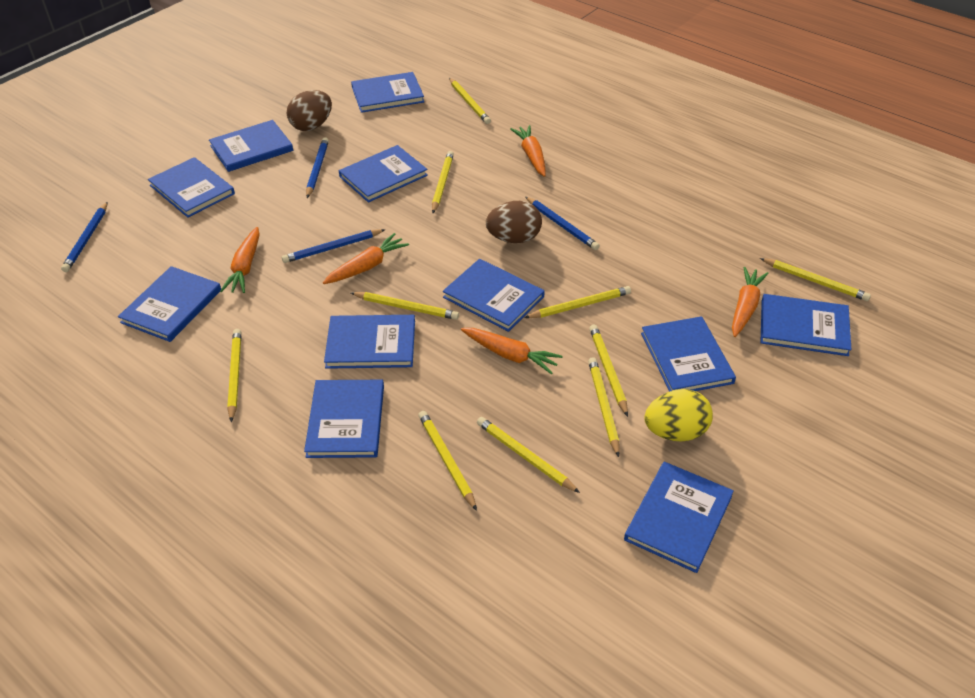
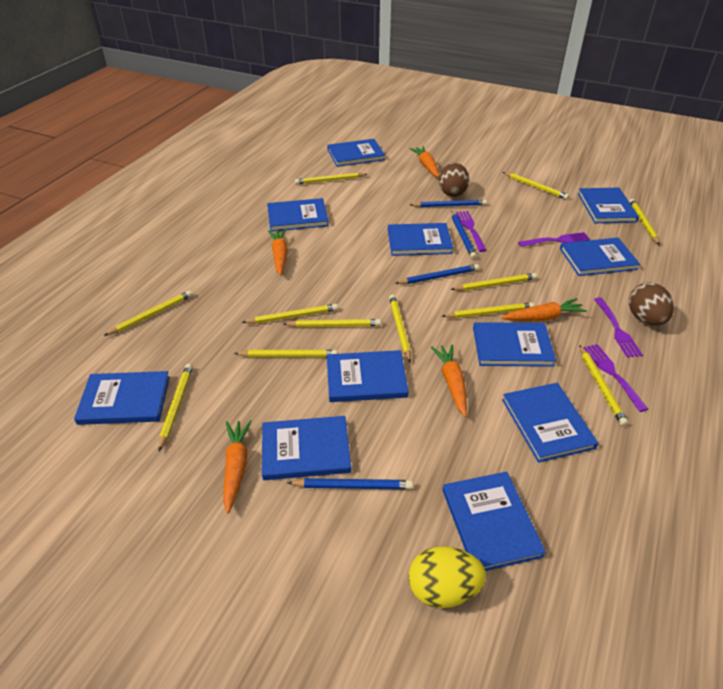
purple fork: none = 0 -> [456,211,487,252] [518,232,590,247] [583,344,648,412] [594,297,643,358] = 4
yellow pencil: [227,329,242,422] [351,292,459,320] [418,411,477,511] [432,151,454,213] [449,78,491,124] [477,417,580,493] [524,286,631,318] [588,357,620,457] [589,325,628,417] [760,258,871,301] = 10 -> [104,290,193,336] [158,364,193,451] [234,350,338,357] [242,304,338,324] [283,319,381,327] [295,173,367,185] [389,294,411,362] [442,302,535,318] [450,273,537,291] [503,172,569,200] [579,345,628,426] [629,199,660,245] = 12

